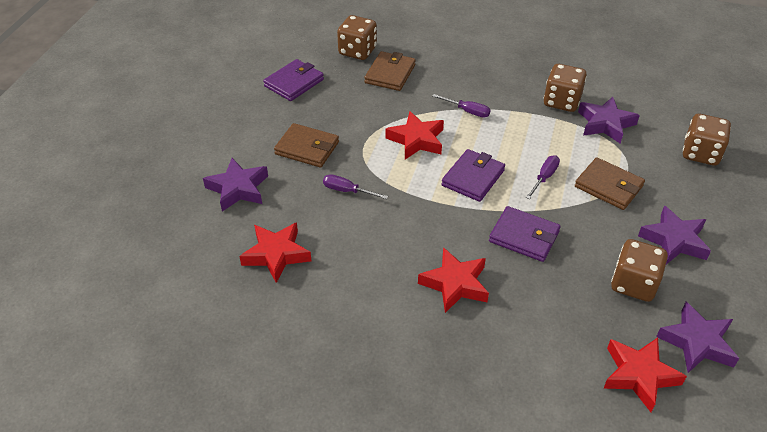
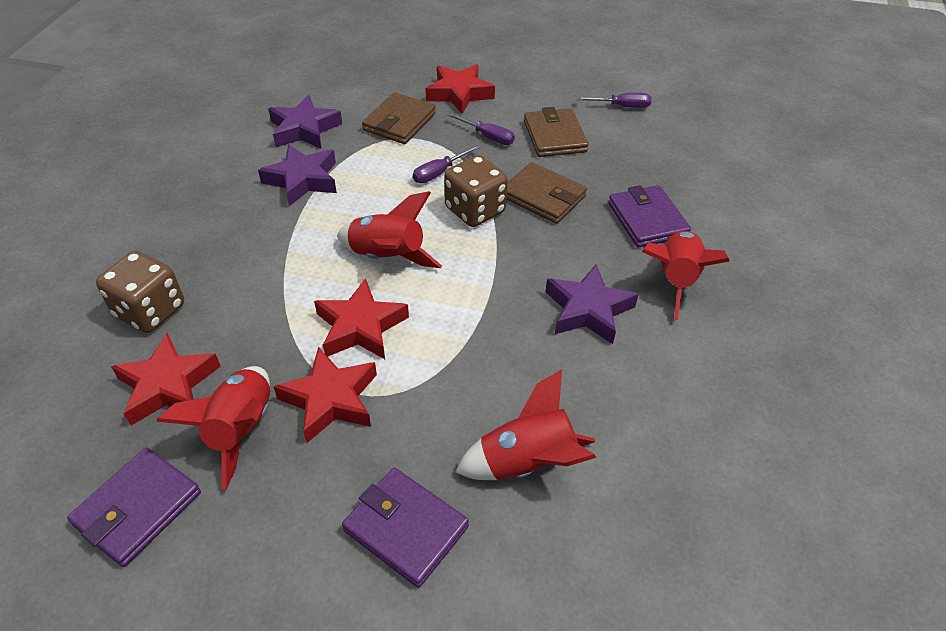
brown dice: [337,15,377,60] [544,64,587,112] [611,239,668,302] [683,114,731,166] = 4 -> [96,251,184,333] [444,155,508,227] = 2
purple star: [203,158,268,212] [578,97,640,144] [638,205,711,264] [656,302,739,373] = 4 -> [258,144,337,206] [268,95,342,149] [545,264,639,344] = 3
red rocket: none = 0 -> [156,366,270,490] [337,191,442,268] [456,369,596,480] [642,231,729,320] = 4

